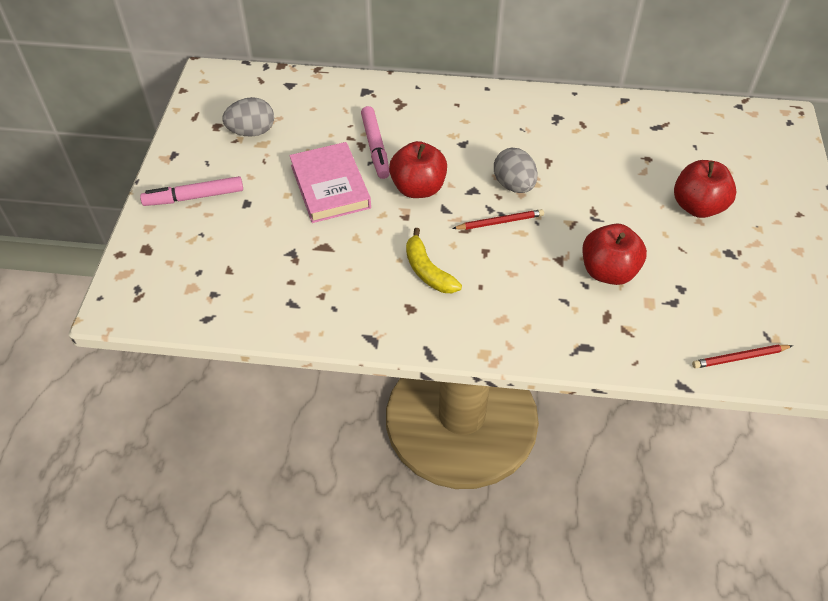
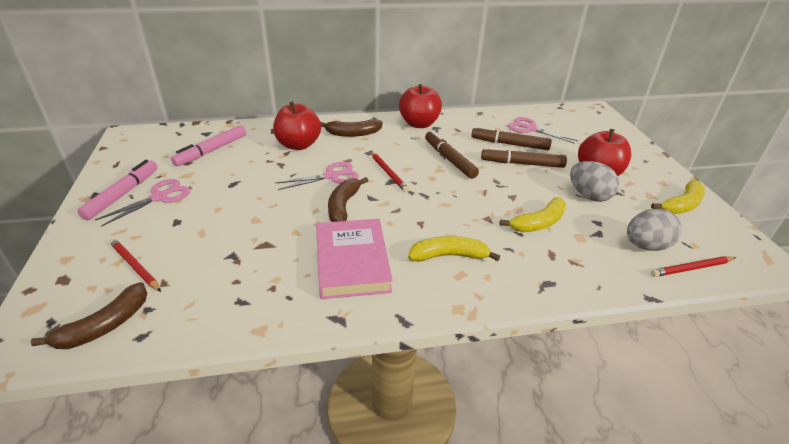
brown banana: none = 0 -> [31,282,147,349] [320,119,383,137] [328,177,368,222] = 3
brown marker: none = 0 -> [425,130,479,179] [471,126,552,150] [481,147,567,168] = 3
pink scissors: none = 0 -> [95,179,190,227] [275,162,359,190] [508,117,578,144] = 3
red pencil: [452,209,544,230] [692,345,793,369] = 2 -> [109,238,161,292] [370,151,409,192] [651,256,736,277] = 3
yellow banana: [406,228,462,293] = 1 -> [408,236,500,262] [500,197,566,232] [651,180,705,214] = 3

